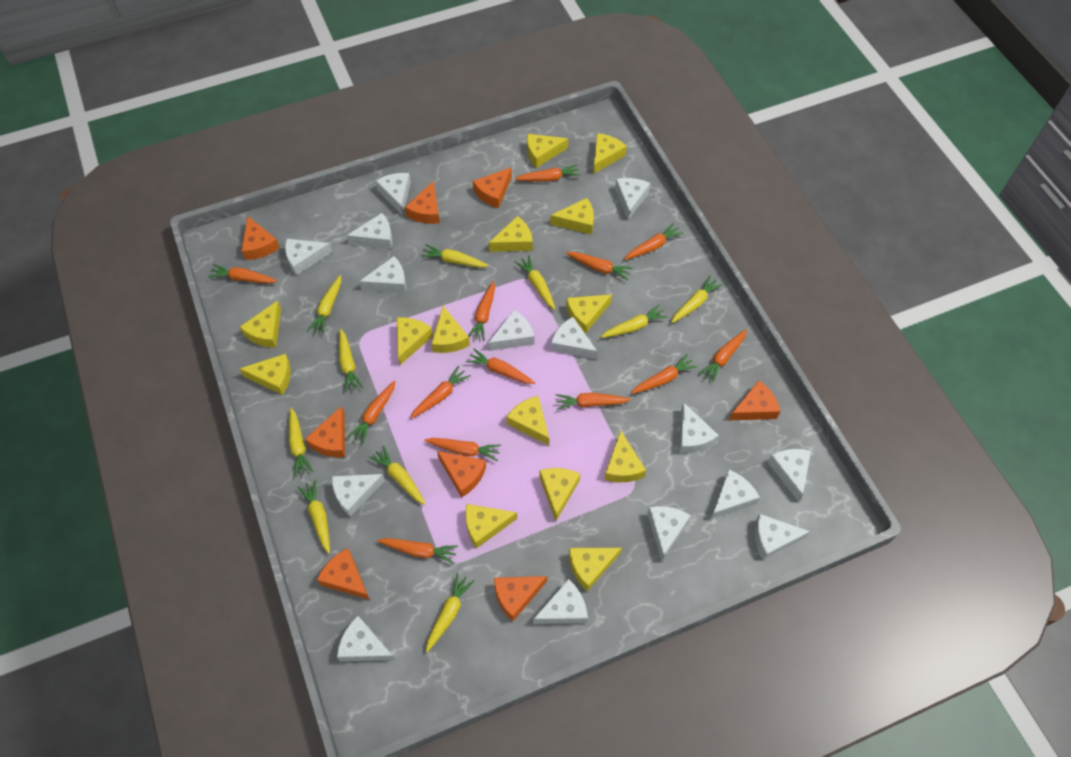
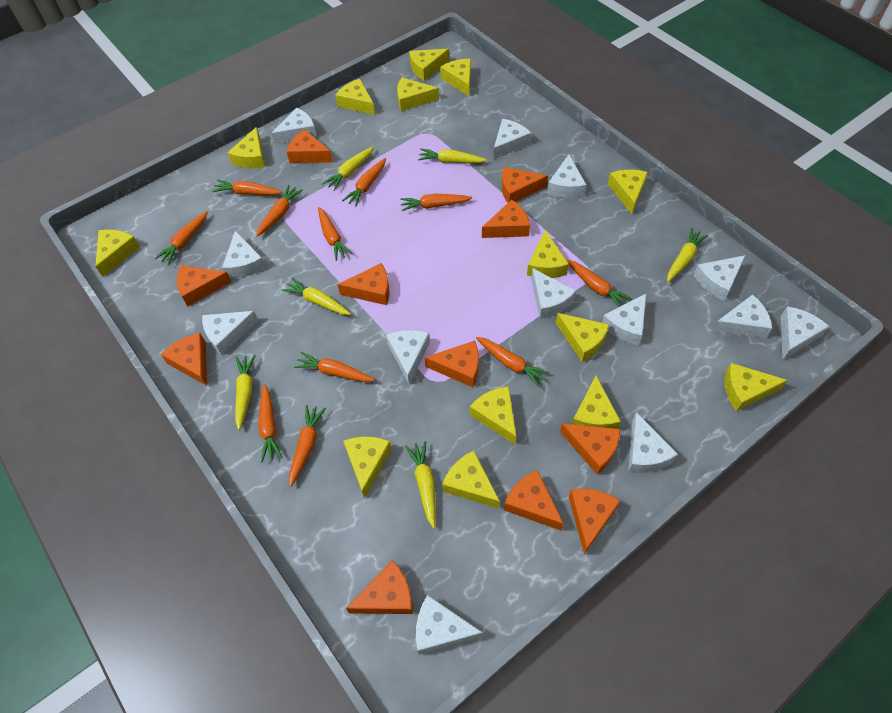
orange carrot: [208,264,277,283] [348,380,396,444] [377,538,458,564] [410,365,471,418] [424,438,501,461] [466,348,535,384] [469,281,495,341] [515,164,580,182] [556,393,631,410] [566,252,633,281] [624,223,683,260] [631,354,697,394] [699,329,747,383] = 13 -> [155,211,208,265] [212,180,282,195] [256,185,303,237] [258,384,283,463] [289,405,326,487] [294,352,375,382] [318,207,352,261] [342,158,386,207] [400,194,472,211] [476,337,550,387] [566,260,633,307] = 11
orange cheese: [241,216,280,260] [305,406,345,457] [317,548,370,600] [405,182,440,224] [437,451,486,498] [473,168,512,208] [494,576,547,621] [729,381,780,420] = 8 -> [161,333,207,386] [177,265,231,307] [287,129,333,163] [337,263,389,305] [346,560,413,614] [425,341,479,387] [482,200,530,238] [502,167,548,203] [504,470,564,530] [560,423,620,475] [569,488,620,554] = 11
white cheese: [285,239,332,275] [332,474,385,517] [337,616,395,661] [346,213,393,249] [359,256,406,293] [376,173,411,215] [488,310,535,351] [533,579,588,624] [551,317,597,359] [615,178,650,220] [647,506,691,561] [679,402,719,453] [711,470,760,519] [754,514,810,560] [768,449,811,502] = 15 -> [202,311,258,355] [222,231,266,278] [271,108,317,145] [386,330,430,384] [416,595,483,655] [493,119,532,160] [531,268,576,319] [547,155,586,198] [602,294,646,345] [628,412,678,473] [694,255,745,301] [712,294,772,338] [780,306,829,359] = 13
yellow carrot: [289,408,313,477] [298,480,330,553] [307,275,341,334] [339,329,363,392] [369,446,426,505] [421,244,489,268] [426,573,475,652] [515,255,555,310] [601,304,668,338] [671,275,723,323] = 10 -> [235,355,256,430] [282,277,351,315] [322,147,374,191] [405,441,436,529] [418,149,487,163] [667,228,708,282] = 6

